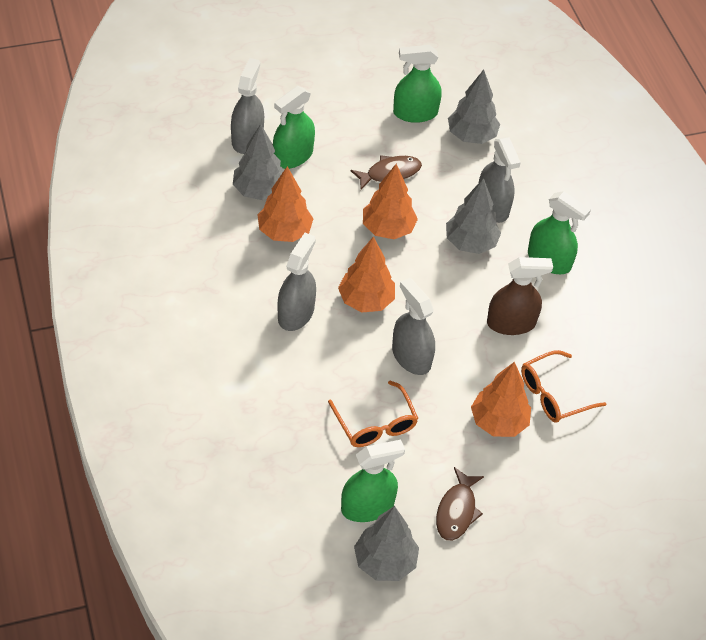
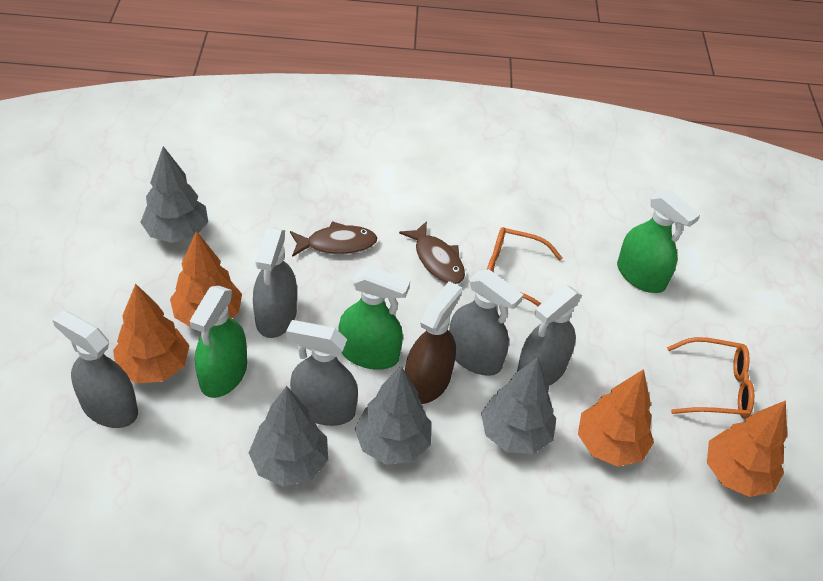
green spray bottle: [273,86,315,169] [341,440,405,522] [393,45,442,123] [528,191,591,274] = 4 -> [190,286,247,398] [339,266,410,370] [617,189,700,293] = 3
grey spray bottle: [231,58,264,154] [278,233,316,331] [392,278,435,375] [479,137,521,223] = 4 -> [52,310,138,428] [253,228,297,338] [286,320,358,426] [449,269,523,376] [517,285,582,386] = 5

